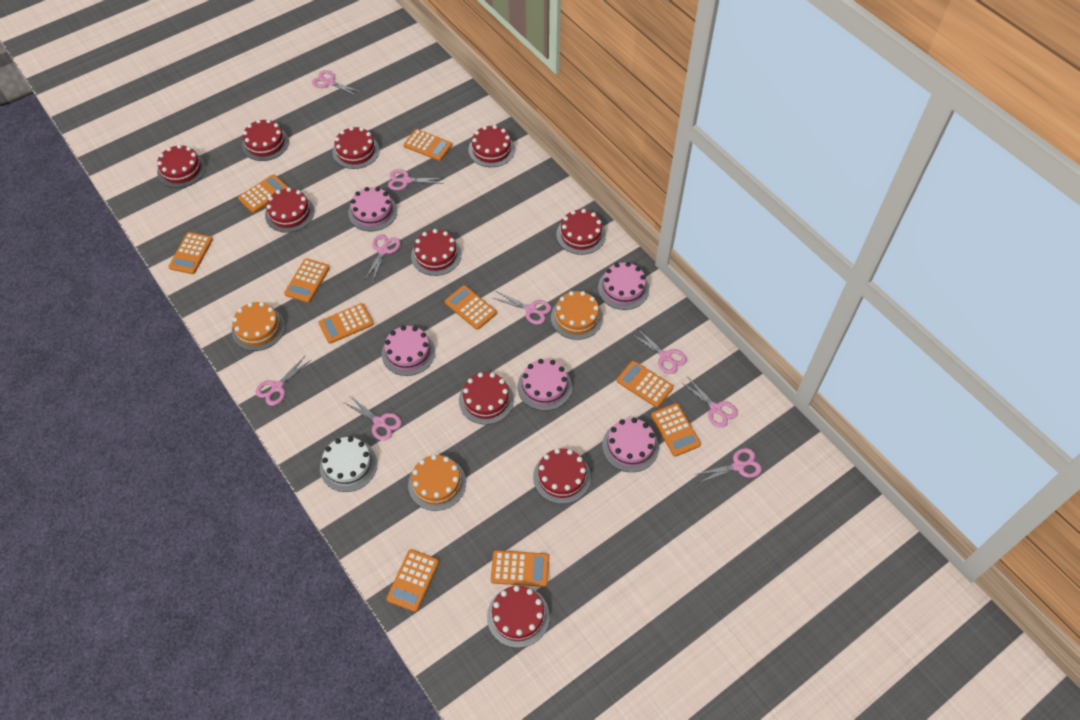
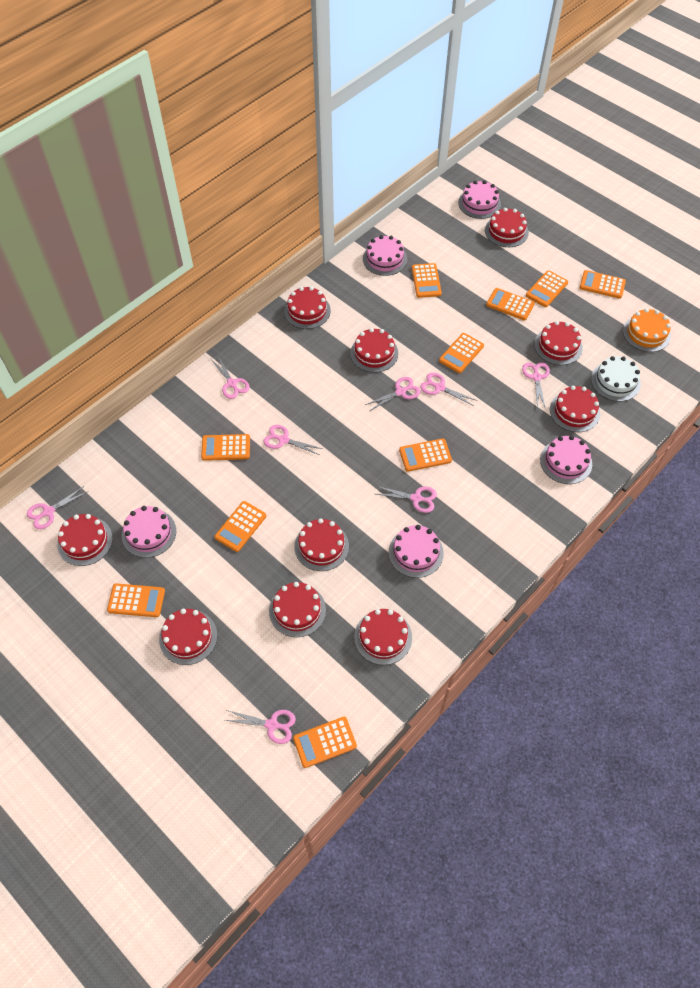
orange cake: [232,302,285,351] [408,454,466,511] [551,291,603,340] = 3 -> [623,308,671,352] = 1
pink scissors: [255,355,312,406] [312,70,360,96] [343,396,402,441] [365,235,400,281] [388,169,444,190] [493,291,551,325] [632,328,687,374] [681,377,738,428] [694,448,762,483] = 9 -> [27,486,87,529] [210,356,250,399] [225,710,296,744] [264,425,323,455] [365,377,421,411] [376,486,437,513] [420,373,476,406] [522,362,550,409] = 8

